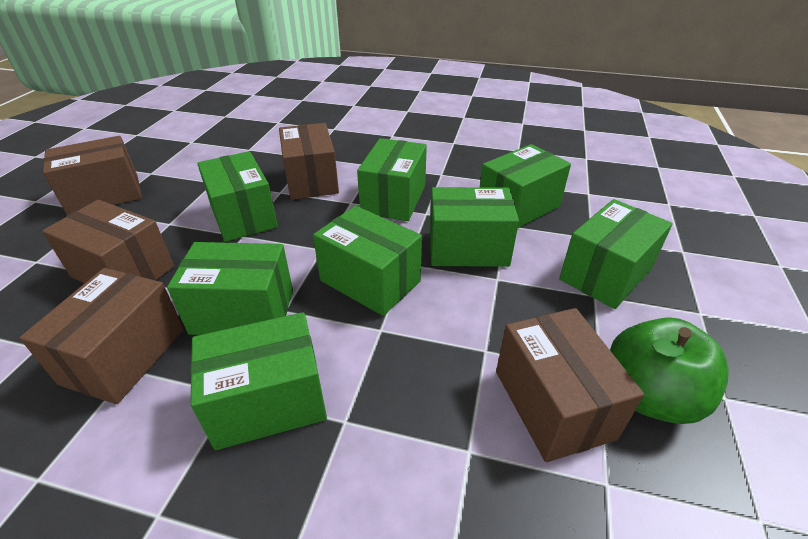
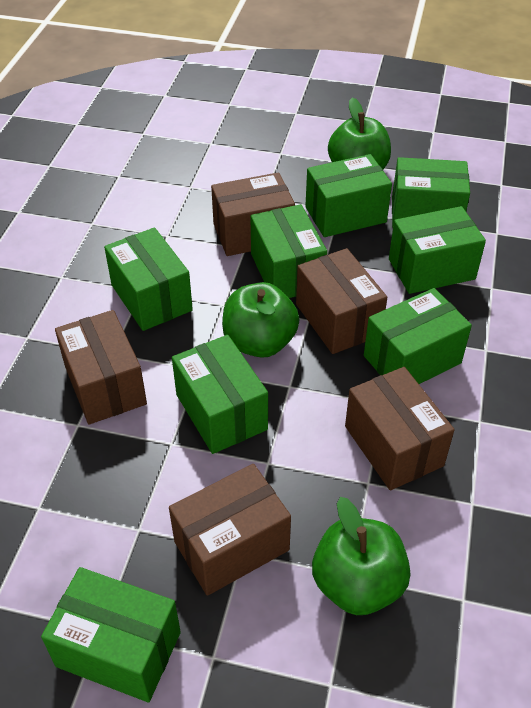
green apple: [610,317,729,424] = 1 -> [222,282,299,358] [312,497,410,615] [328,98,391,169] = 3

